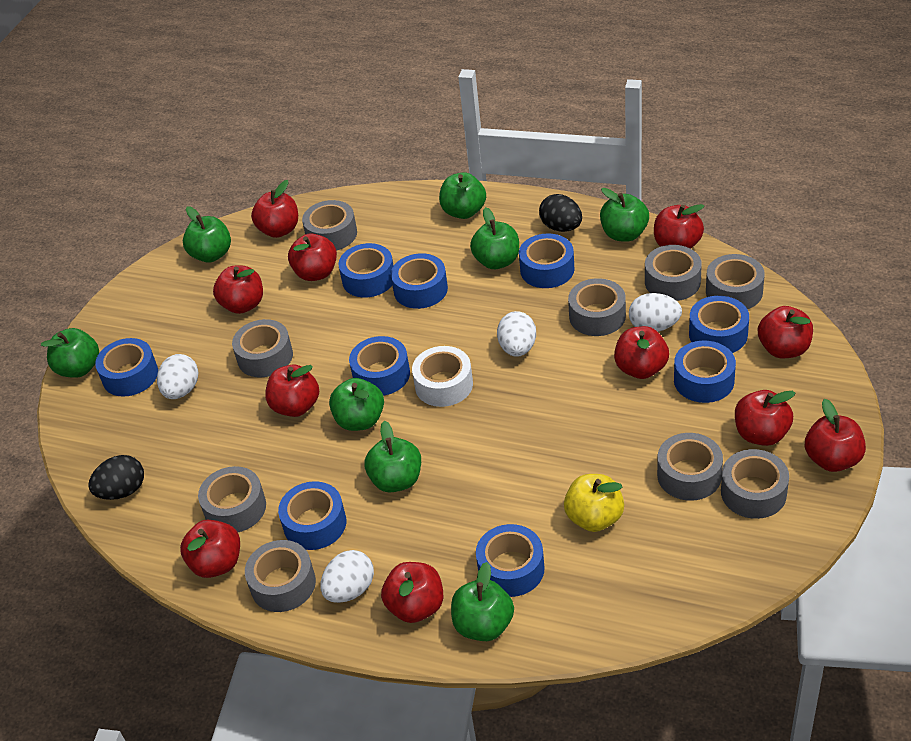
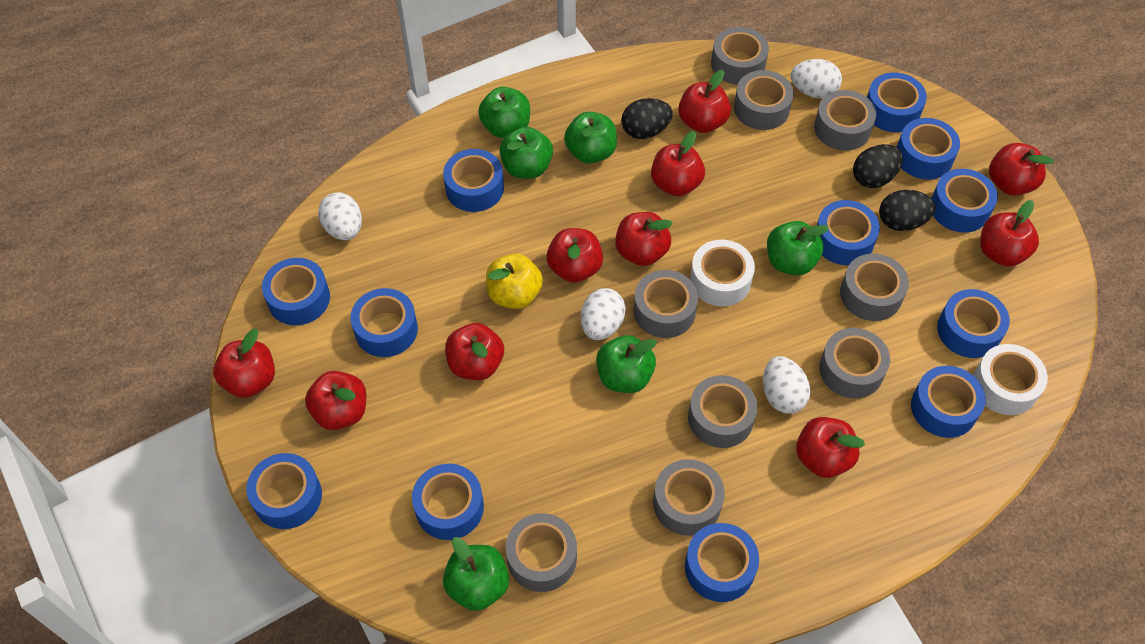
black egg: [88,455,144,500] [539,194,582,232] = 2 -> [621,98,673,139] [853,144,903,188] [879,190,936,231] = 3
blue tape: [95,338,158,397] [278,481,346,550] [339,243,394,298] [349,336,410,396] [391,253,448,309] [476,524,544,597] [519,233,574,288] [674,341,736,403] [689,296,749,353] = 9 -> [246,453,322,529] [262,258,330,325] [351,288,418,357] [412,464,484,540] [443,149,504,212] [685,523,759,602] [817,200,880,265] [867,72,927,132] [897,118,960,180] [911,366,986,438] [932,169,998,233] [937,289,1010,358] = 12
green apple: [41,328,99,378] [183,206,231,263] [329,378,384,431] [364,421,421,492] [439,172,486,219] [451,562,514,641] [470,207,519,269] [600,188,649,242] = 8 -> [443,537,509,611] [478,87,530,138] [499,126,553,178] [564,112,617,164] [596,335,657,393] [767,221,829,276] = 6
red apple: [180,520,240,578] [213,266,263,314] [251,180,298,238] [265,364,319,417] [288,234,337,281] [381,562,443,623] [614,326,669,379] [654,204,704,249] [735,390,795,446] [758,306,813,358] [805,399,866,472] = 11 -> [213,328,275,398] [305,371,366,430] [445,323,504,380] [547,228,603,283] [615,212,673,266] [651,131,705,197] [678,70,731,133] [796,417,865,478] [980,200,1039,267] [989,143,1054,196] = 10
white tape: [412,346,473,407] = 1 -> [690,240,755,306] [973,344,1048,415] = 2

